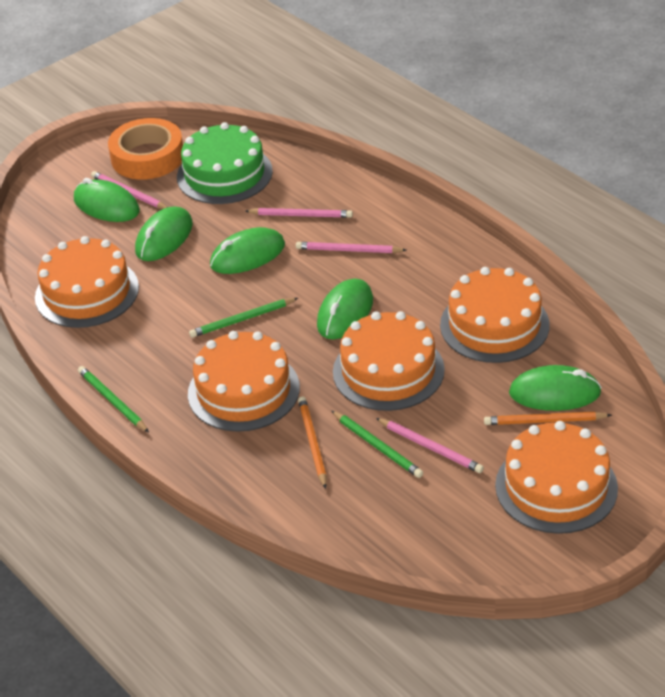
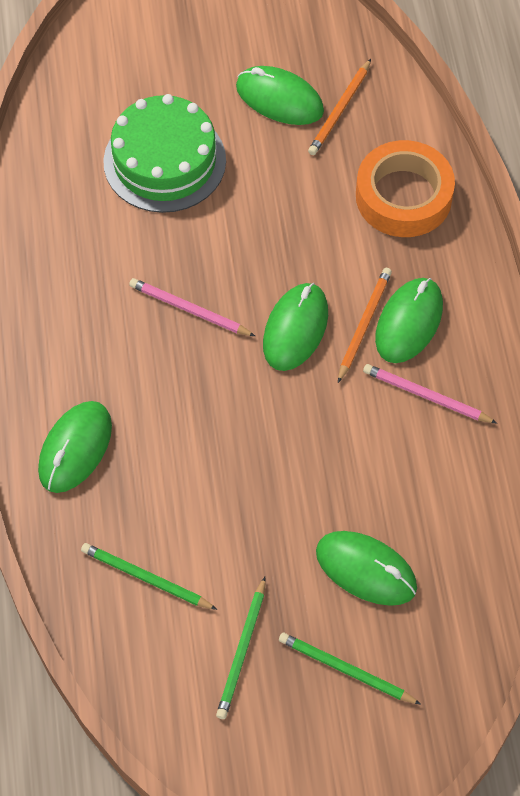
orange cake: [35,236,139,328] [188,331,300,432] [333,311,445,411] [440,267,550,363] [495,421,618,534] = 5 -> none = 0
pink pencil: [91,171,167,209] [245,208,353,218] [296,242,407,253] [376,418,484,473] = 4 -> [129,278,255,336] [363,364,497,423] = 2

